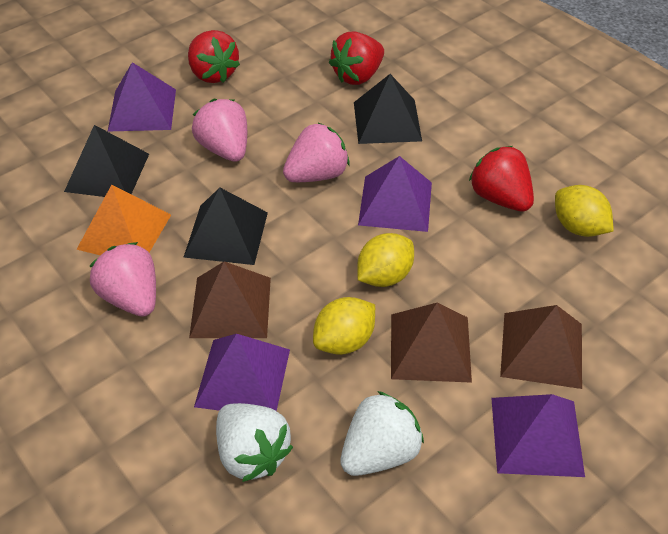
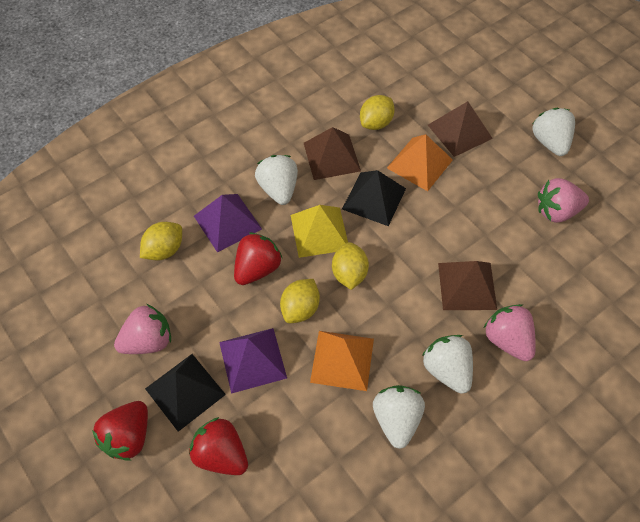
black pyramid: [64,125,149,197] [184,188,268,265] [354,74,422,144] = 3 -> [145,354,226,432] [342,170,406,226] = 2
orange pyramid: [76,185,171,255] = 1 -> [310,331,374,391] [387,134,453,191] = 2
purple pyramid: [108,62,176,132] [194,334,290,411] [358,156,432,232] [491,394,585,477] = 4 -> [194,194,262,253] [219,328,287,394] = 2
white strawberry: [216,403,293,482] [340,391,424,476] = 2 -> [255,155,298,205] [373,385,425,449] [422,335,473,394] [532,108,575,156] = 4
yellow lemon: [313,297,375,355] [357,233,414,287] [555,185,613,237] = 3 -> [140,222,182,260] [280,279,320,323] [332,242,369,290] [360,95,395,130] = 4
yellow pyramid: none = 0 -> [291,205,348,258] = 1

